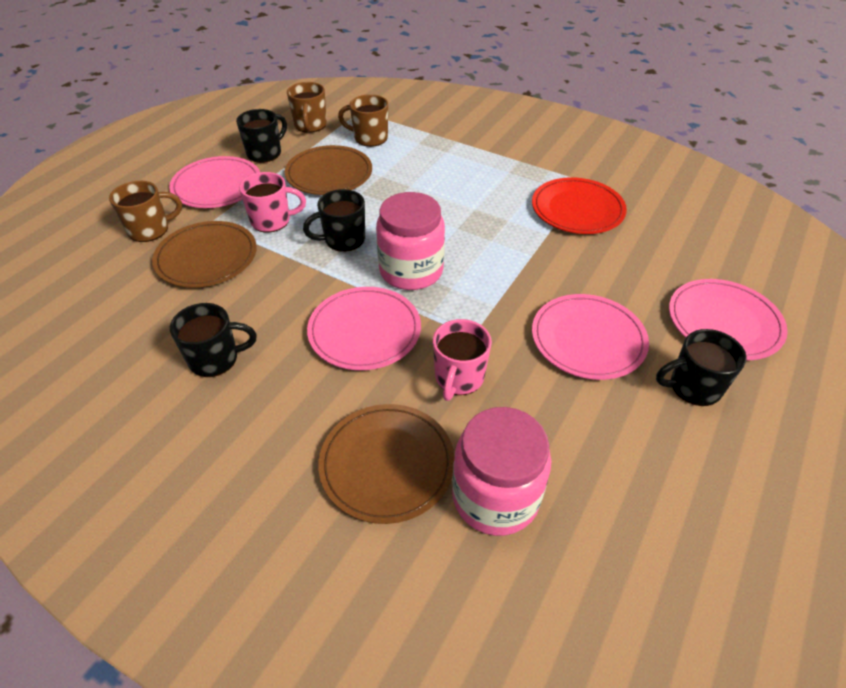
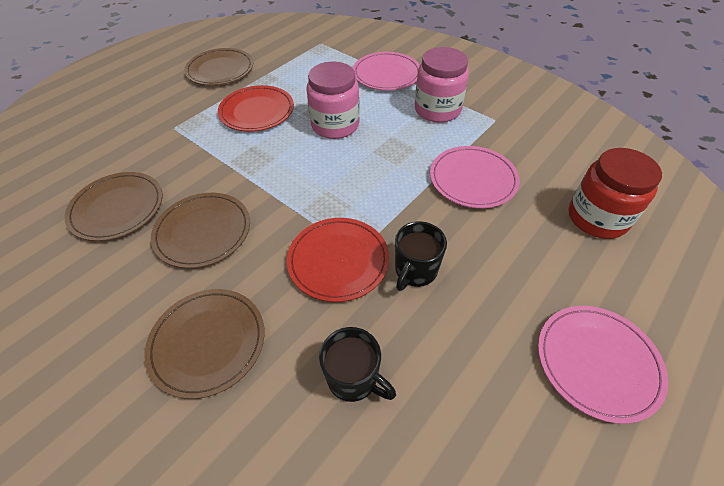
black mug: [170,303,257,377] [236,109,287,163] [303,189,365,252] [656,329,747,406] = 4 -> [319,327,396,402] [395,222,447,291] = 2
brown mug: [109,181,182,242] [287,82,327,133] [338,94,388,147] = 3 -> none = 0
brown plate: [152,221,257,288] [285,145,372,195] [318,404,455,524] = 3 -> [64,172,162,241] [145,289,265,399] [151,193,250,268] [184,48,253,85] = 4
pink mug: [239,172,306,233] [433,319,492,401] = 2 -> none = 0
pink plate: [169,156,260,208] [307,287,421,370] [532,294,649,380] [669,279,788,360] = 4 -> [353,52,420,90] [430,146,520,208] [538,306,668,424] = 3
red jar: none = 0 -> [569,148,662,239] = 1
red plate: [532,177,627,234] = 1 -> [218,85,294,132] [287,218,389,302] = 2

